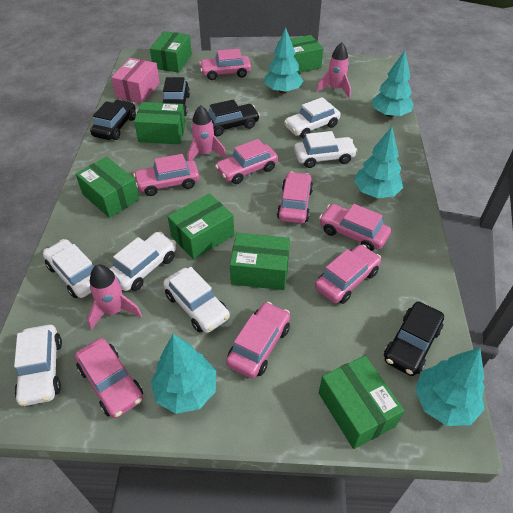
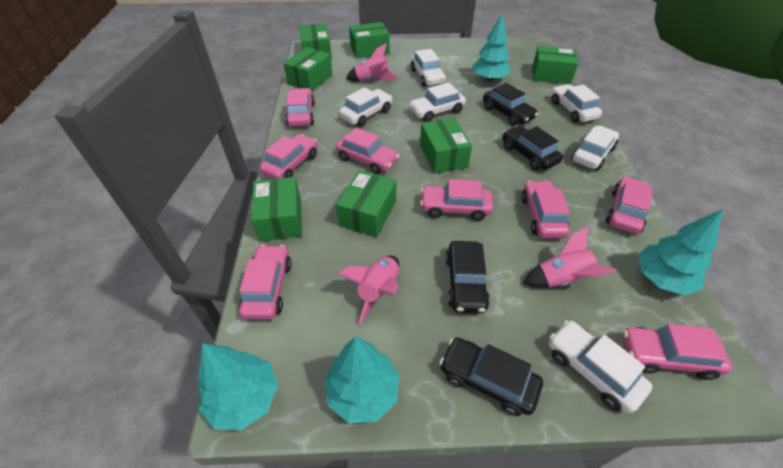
pink box: [111,58,160,103] = 1 -> none = 0
turquoise tree: [150,334,216,414] [264,28,303,94] [354,127,403,198] [372,51,414,117] [415,347,485,426] = 5 -> [198,343,278,430] [324,336,400,423] [472,14,510,82] [638,209,723,295] = 4

